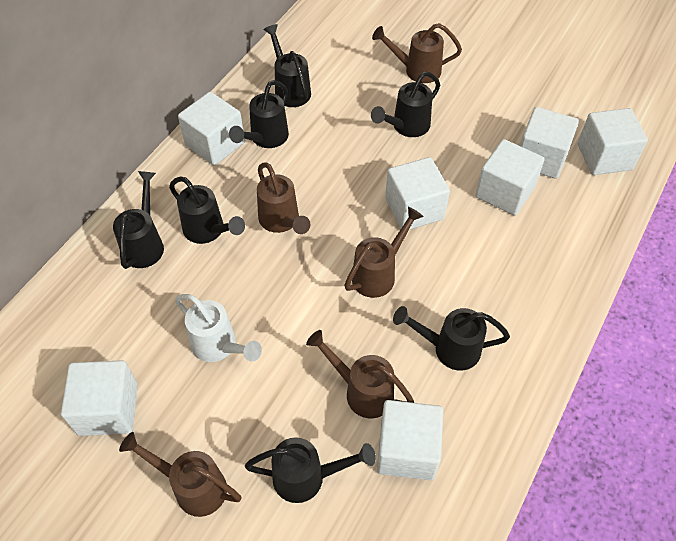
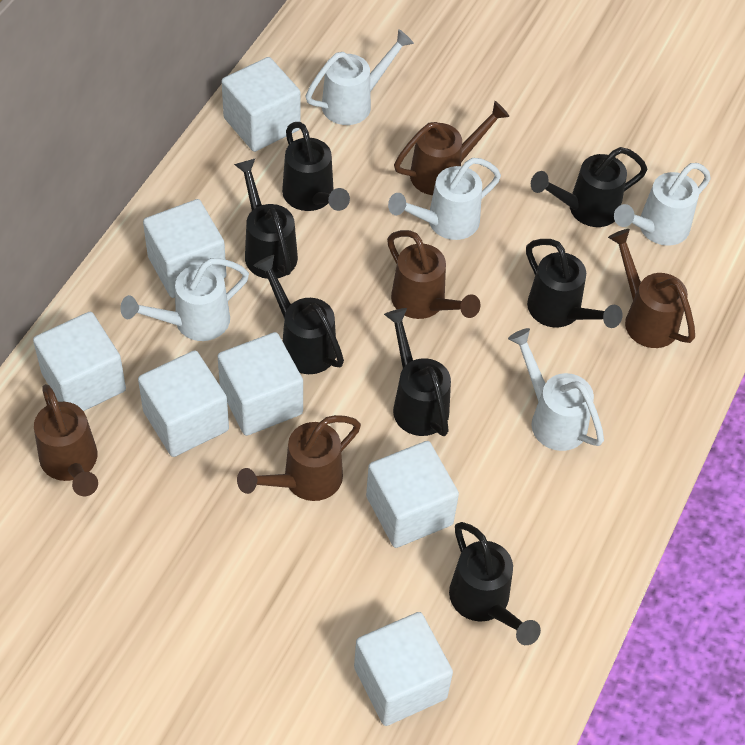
white watering can: [175,294,262,362] = 1 -> [120,258,249,341] [306,29,414,125] [388,158,501,240] [508,328,604,451] [614,163,711,246] = 5

